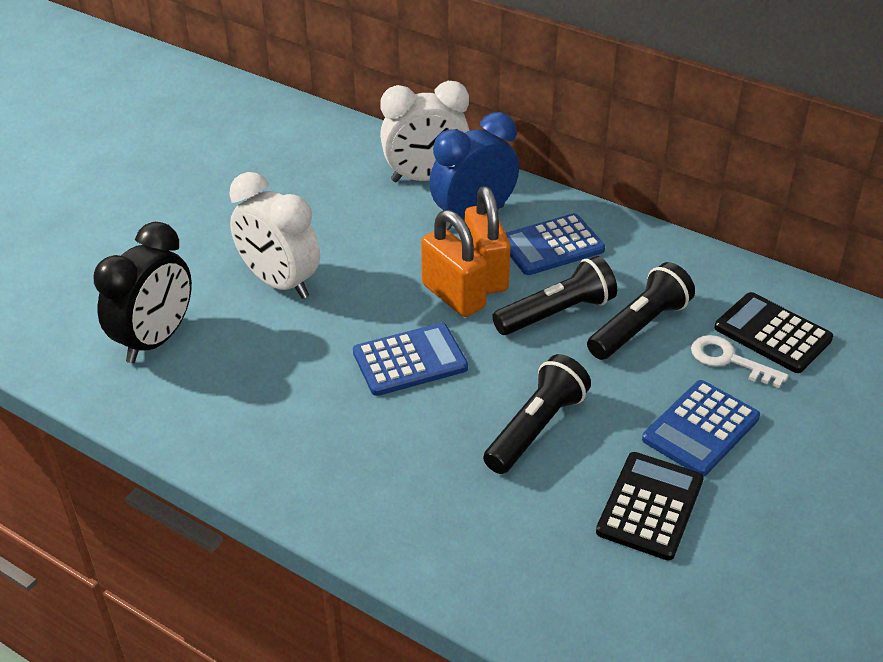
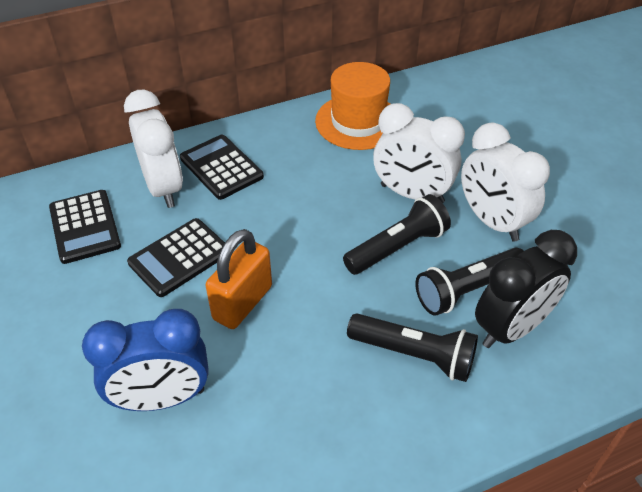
black calculator: [596,452,704,561] [714,292,833,373] = 2 -> [49,190,121,264] [127,218,225,297] [180,135,264,200] = 3
blue calculator: [353,323,468,396] [506,213,605,275] [642,380,760,476] = 3 -> none = 0
orange hat: none = 0 -> [315,62,390,150] = 1
orange padlock: [421,210,487,317] [465,186,511,294] = 2 -> [206,229,272,329] = 1
white clock: [229,172,320,299] [380,81,470,182] = 2 -> [124,90,183,208] [373,103,465,203] [461,122,550,242] = 3
white key: [691,335,789,388] = 1 -> none = 0

